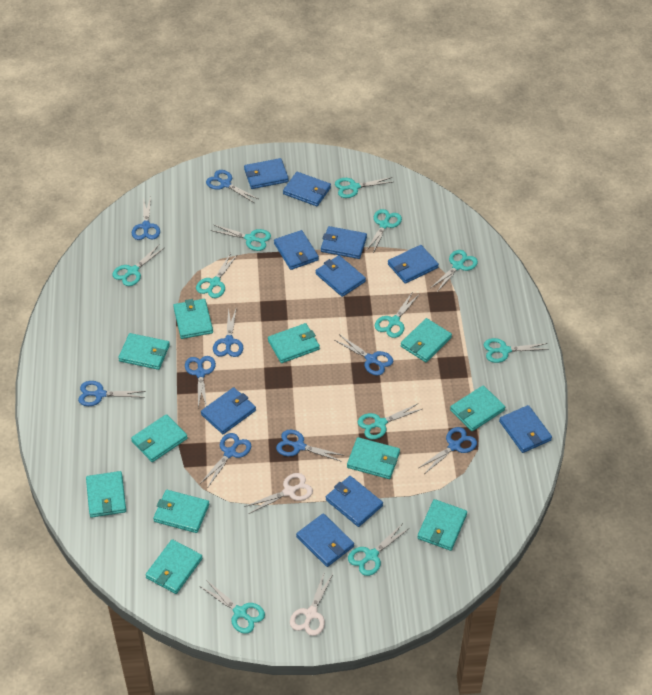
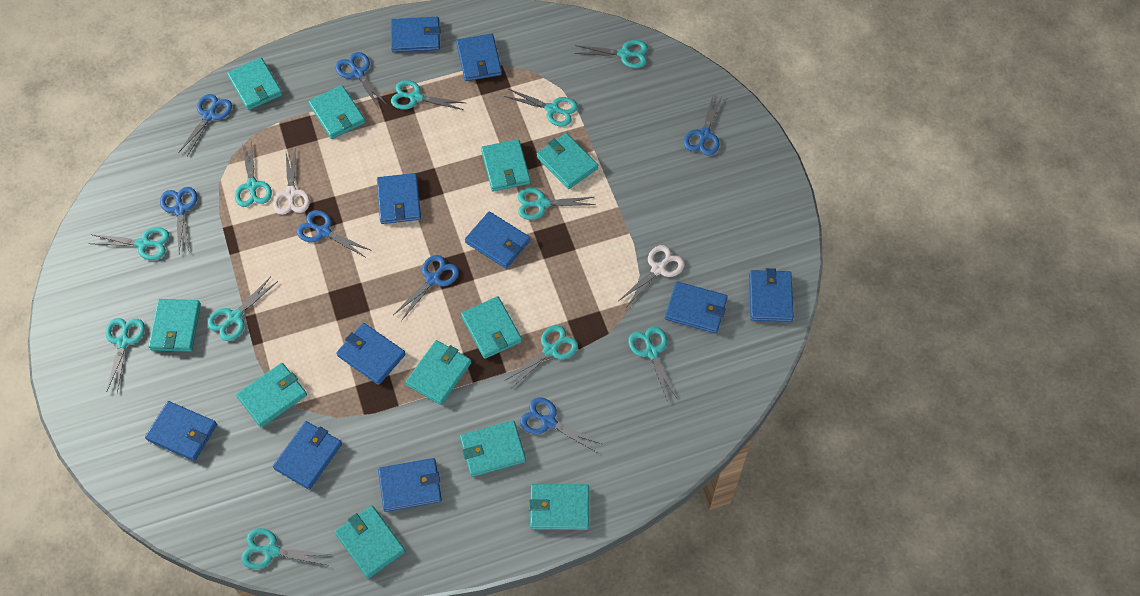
blue scissors: [78,381,145,406] [132,196,160,240] [185,356,216,408] [200,433,251,487] [206,170,258,203] [213,307,243,357] [276,430,345,462] [335,334,393,376] [419,427,477,473] = 9 -> [160,187,197,252] [178,94,232,156] [296,210,372,257] [335,52,387,107] [393,255,459,321] [520,397,602,452] [684,96,722,155] = 7

